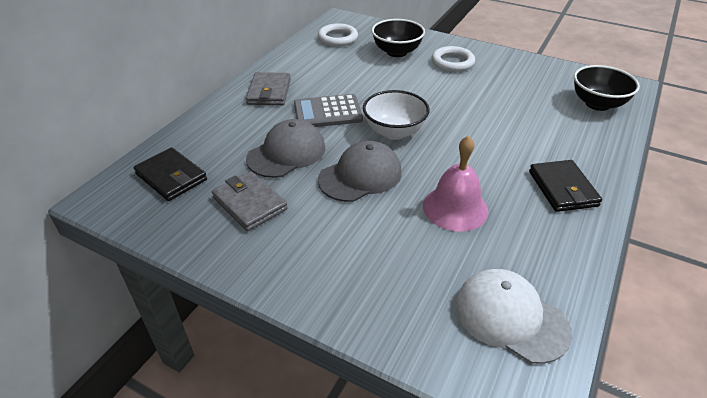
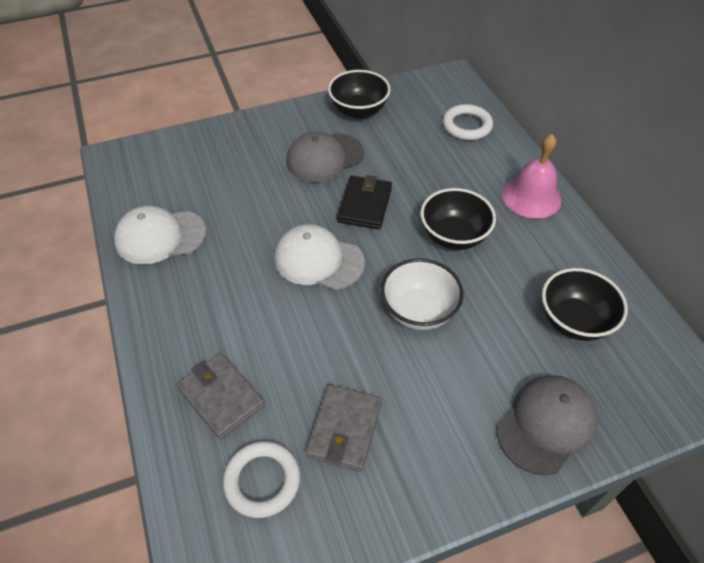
black bowl: [372,19,425,57] [574,65,640,111] = 2 -> [328,70,391,119] [421,188,496,250] [542,268,628,341] = 3
black wallet: [134,148,207,201] [529,160,602,212] = 2 -> [337,175,392,230] = 1
grey calculator: [294,94,363,127] = 1 -> none = 0
white cap: [455,269,572,364] = 1 -> [114,206,206,265] [275,224,365,290] = 2

